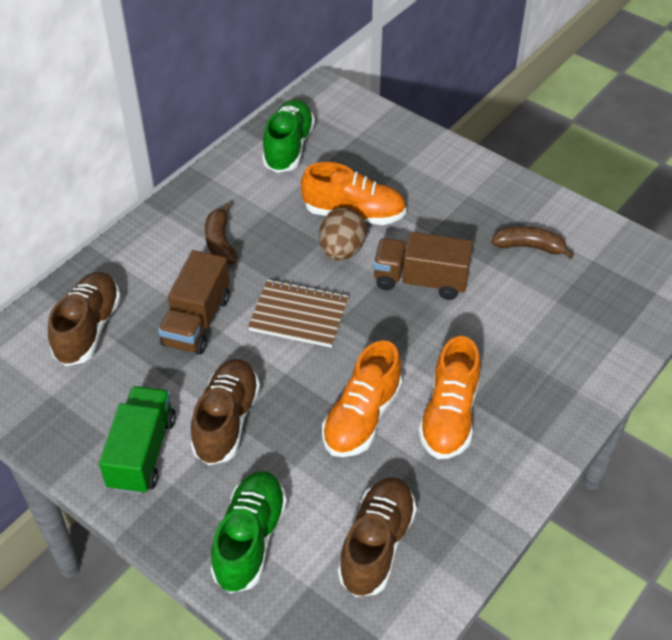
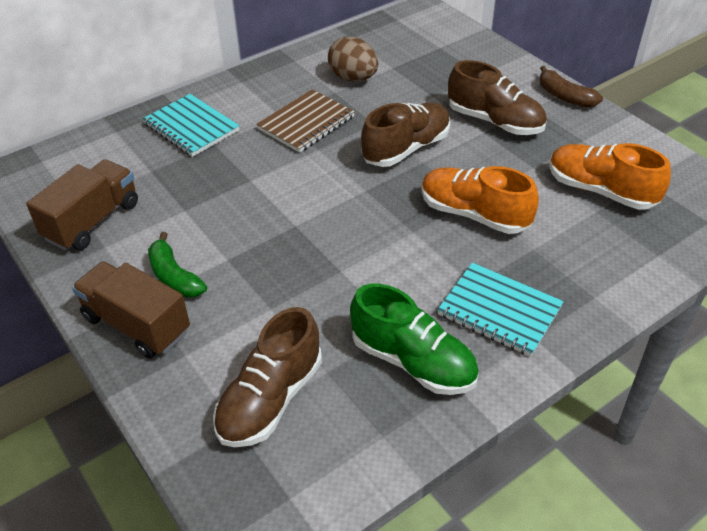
brown banana: [205,203,238,264] [491,226,574,259] = 2 -> [540,66,603,108] = 1
green banana: none = 0 -> [148,232,207,298] = 1
green shoe: [211,471,287,593] [262,99,315,173] = 2 -> [350,284,479,395] = 1
green truck: [99,386,176,495] = 1 -> none = 0
orange shoe: [301,162,406,225] [322,340,402,457] [418,336,480,459] = 3 -> [421,166,539,234] [549,143,671,210] = 2
turquoise notebook: none = 0 -> [142,94,240,157] [437,263,564,357] = 2

